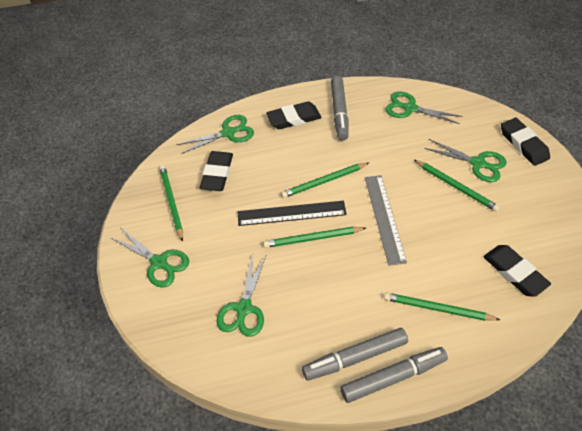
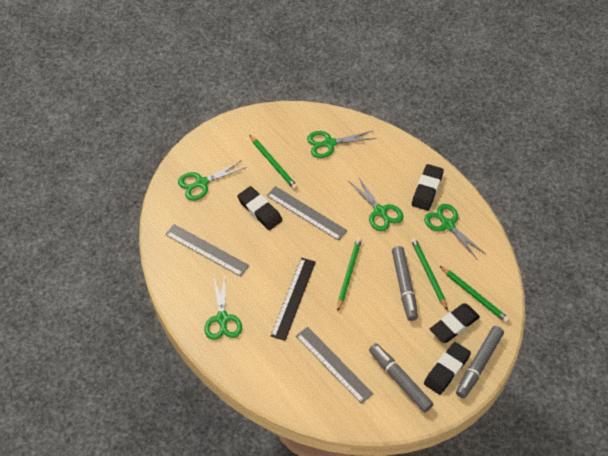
green pencil: [159,165,183,242] [263,227,366,248] [281,163,369,198] [384,293,500,321] [413,159,500,212] = 5 -> [250,135,298,190] [337,237,362,311] [411,238,448,310] [440,266,509,323] = 4
grey ruler: [365,175,407,266] = 1 -> [165,224,249,277] [266,186,348,241] [296,327,373,404] = 3

